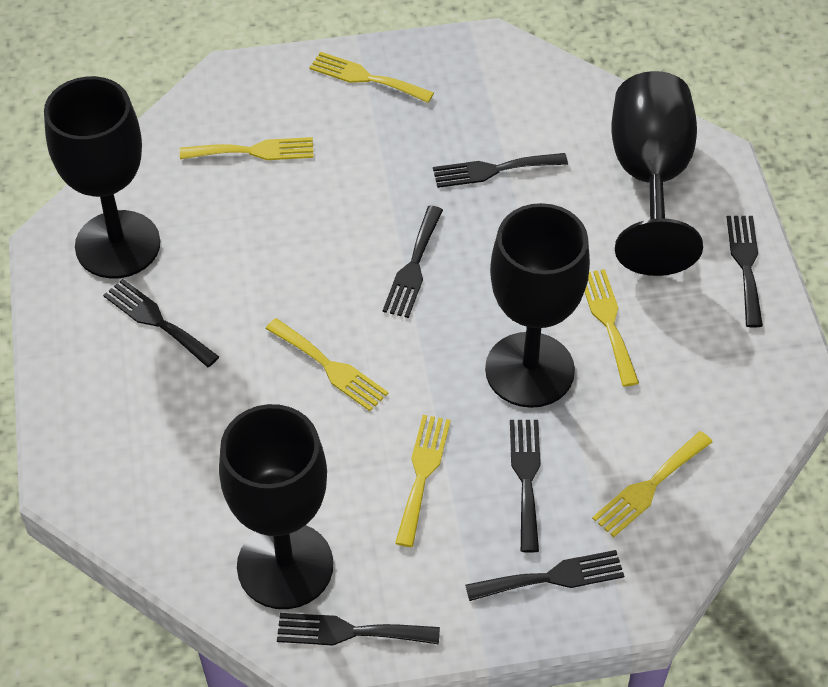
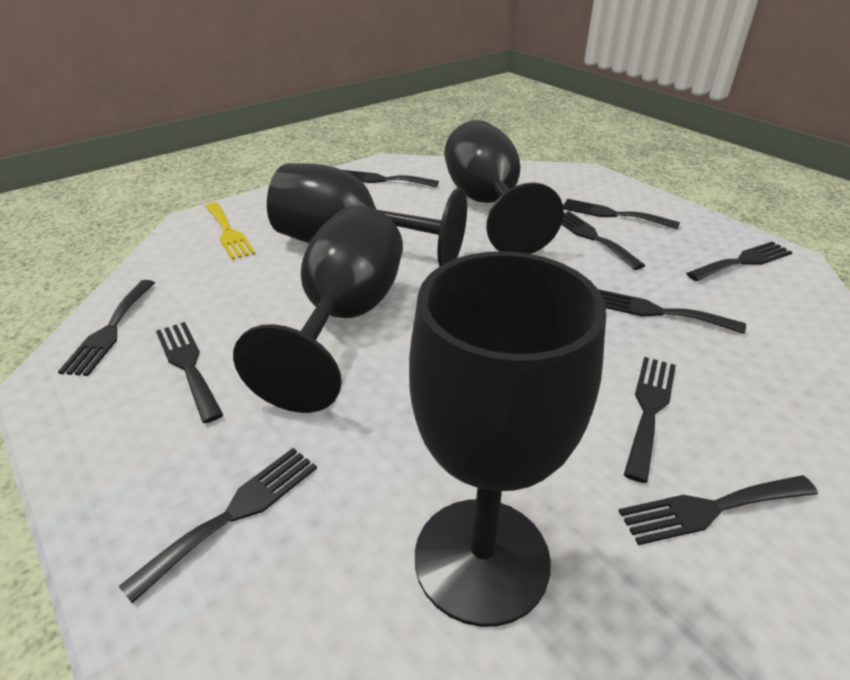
black fork: [103,279,219,367] [277,613,440,645] [383,206,443,318] [433,153,568,188] [465,550,624,601] [510,420,541,553] [727,216,763,328] = 7 -> [58,280,155,376] [119,448,317,603] [156,322,223,423] [344,170,439,187] [561,211,645,270] [563,199,680,229] [598,289,746,334] [619,475,818,545] [624,357,676,483] [686,241,793,281] = 10
yellow fork: [180,137,314,160] [266,318,388,411] [309,52,434,103] [395,415,451,547] [585,269,639,387] [592,431,712,537] = 6 -> [205,202,256,260] = 1

